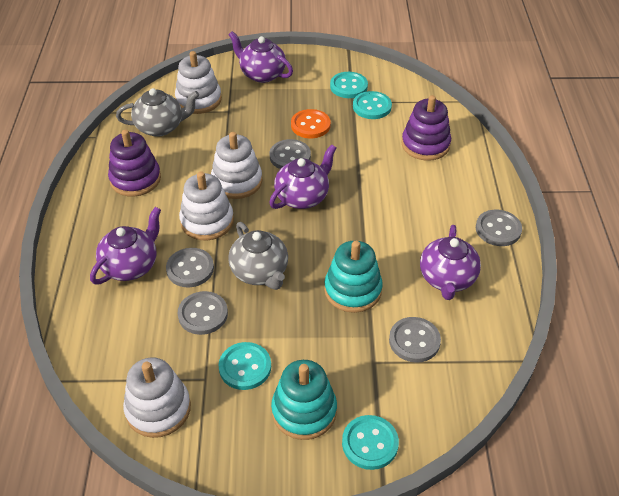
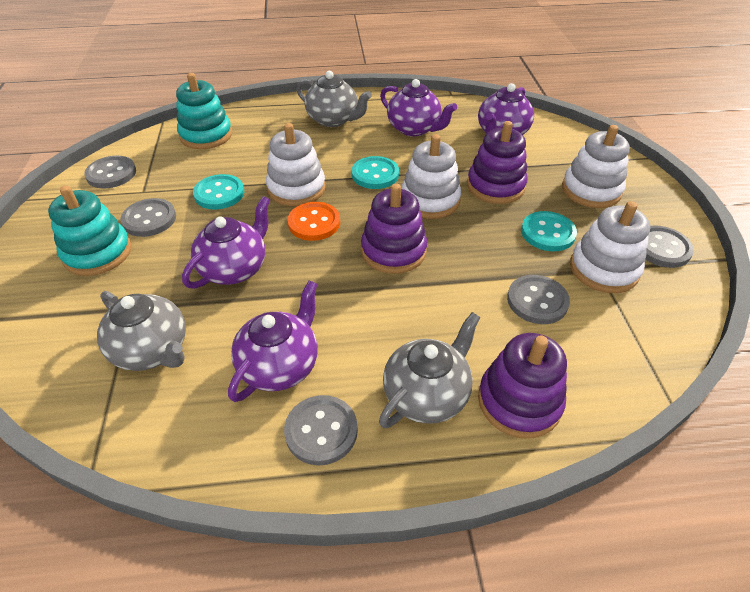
grey teapot: [116,88,199,137] [228,222,288,290] = 2 -> [97,291,186,371] [297,71,372,127] [379,312,480,428] = 3
purple stacking toy: [108,130,161,197] [402,95,451,161] = 2 -> [361,183,427,274] [467,121,528,204] [478,333,567,438] = 3
turquoise button: [219,342,271,390] [330,72,368,98] [342,415,399,470] [353,91,392,119] = 4 -> [193,174,244,209] [352,156,399,189] [521,211,577,251] = 3

